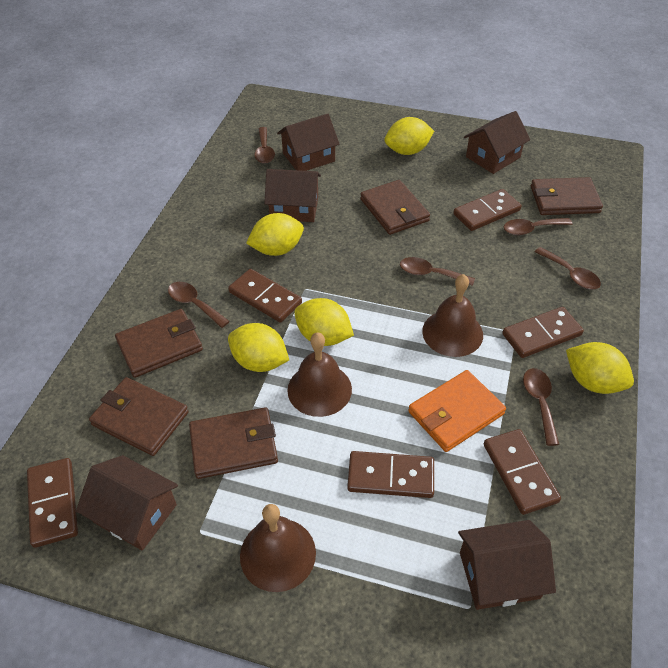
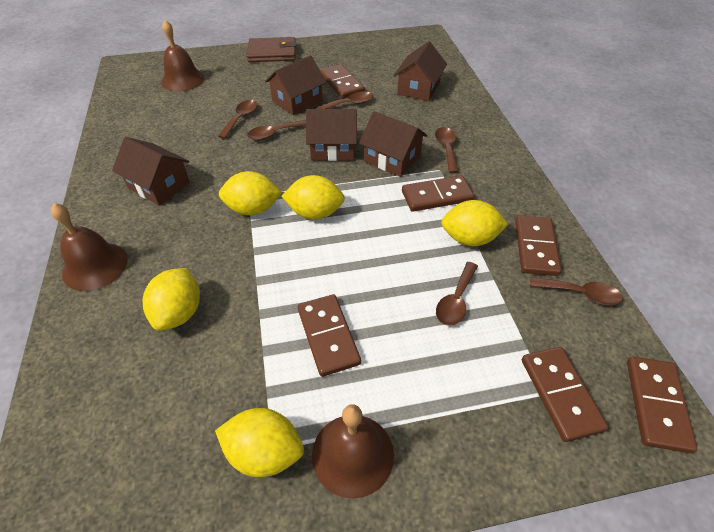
brown wallet: [89,377,189,456] [115,309,203,378] [189,407,278,479] [360,180,430,235] [531,177,603,215] = 5 -> [247,37,296,62] = 1
orange wallet: [408,370,506,452] = 1 -> none = 0

